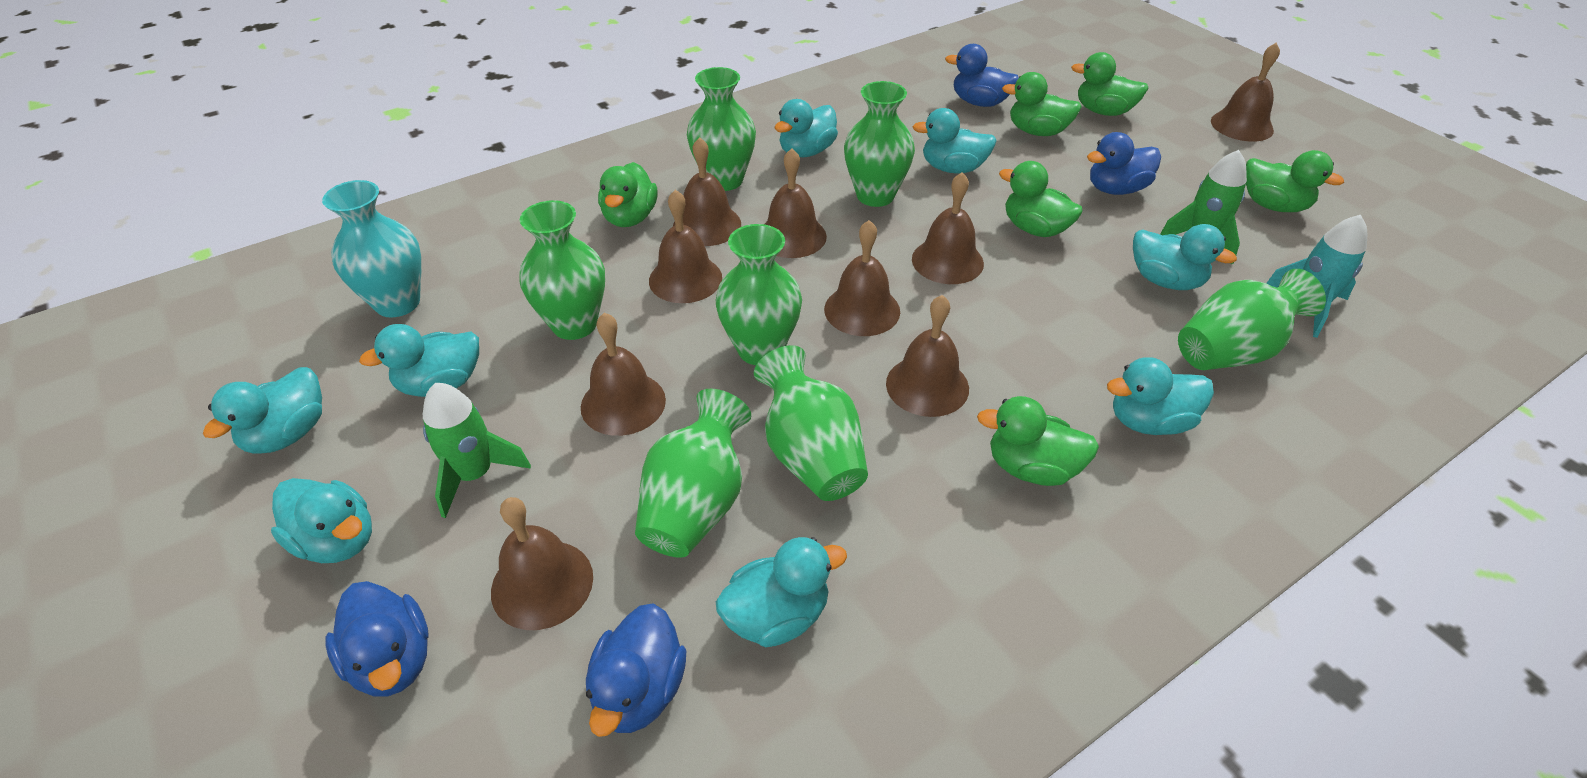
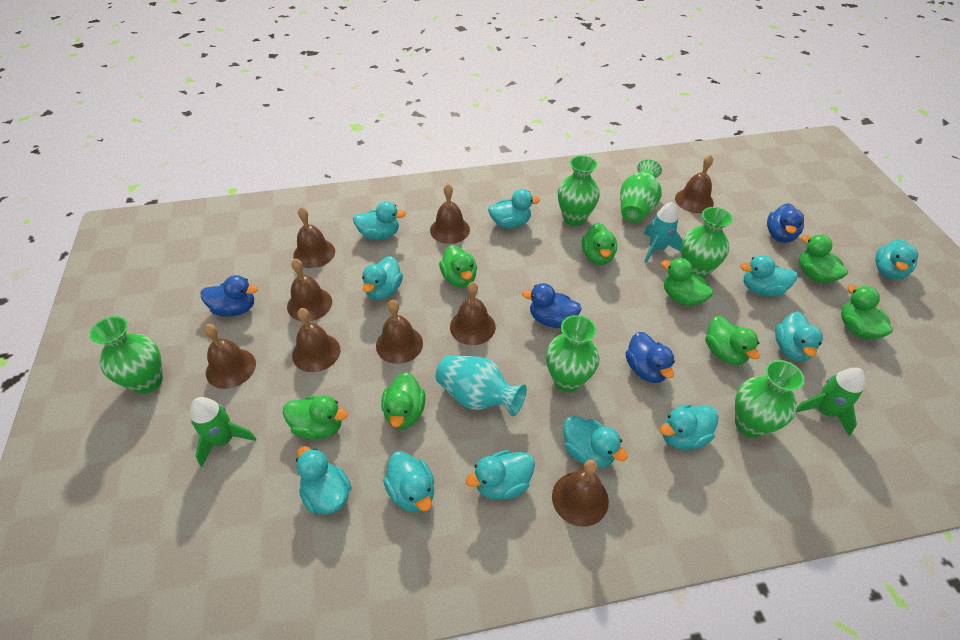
green duck: [598,162,658,227] [977,396,1099,486] [999,161,1083,237] [1002,72,1082,136] [1071,52,1149,116] [1246,150,1344,212] = 6 -> [283,395,348,439] [381,372,426,429] [439,245,477,288] [582,223,617,265] [661,258,713,306] [705,316,760,365] [799,235,848,283] [841,285,893,339] = 8
green vase: [519,200,605,340] [635,389,751,558] [687,67,756,191] [716,224,802,365] [754,345,868,501] [844,81,915,207] [1178,269,1326,370] = 7 -> [90,316,163,394] [546,315,599,392] [558,156,600,226] [620,159,662,223] [681,207,733,279] [735,360,804,438] = 6
turquoise duck: [203,367,322,454] [271,478,372,563] [359,324,479,397] [716,537,847,647] [775,99,838,157] [913,108,997,173] [1107,357,1214,435] [1133,224,1237,290] = 8 -> [296,446,352,515] [353,201,406,240] [362,256,403,300] [383,451,434,513] [466,450,535,500] [488,189,540,228] [563,416,628,468] [660,404,719,450] [741,255,797,296] [775,312,823,362] [875,239,918,280] = 11

